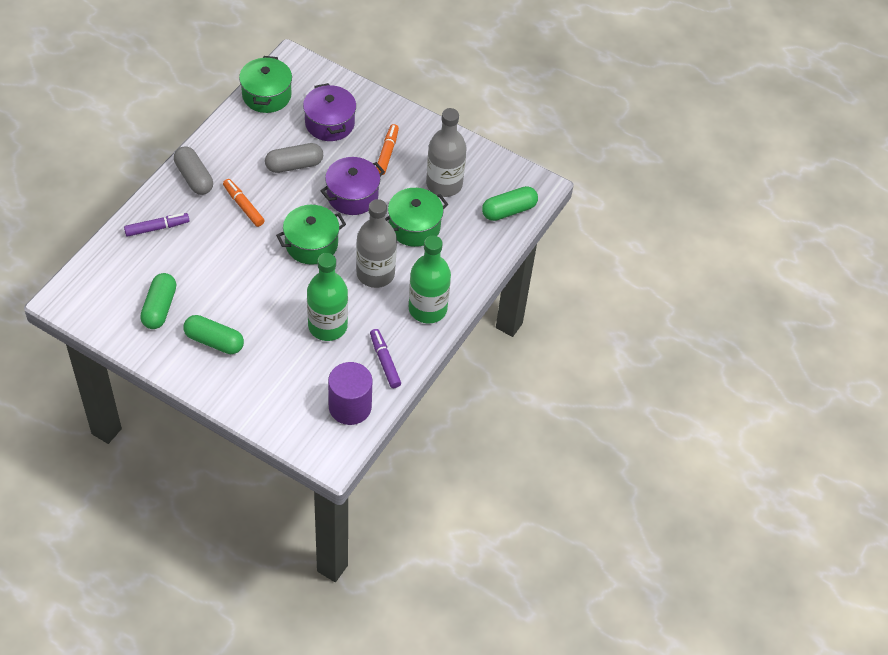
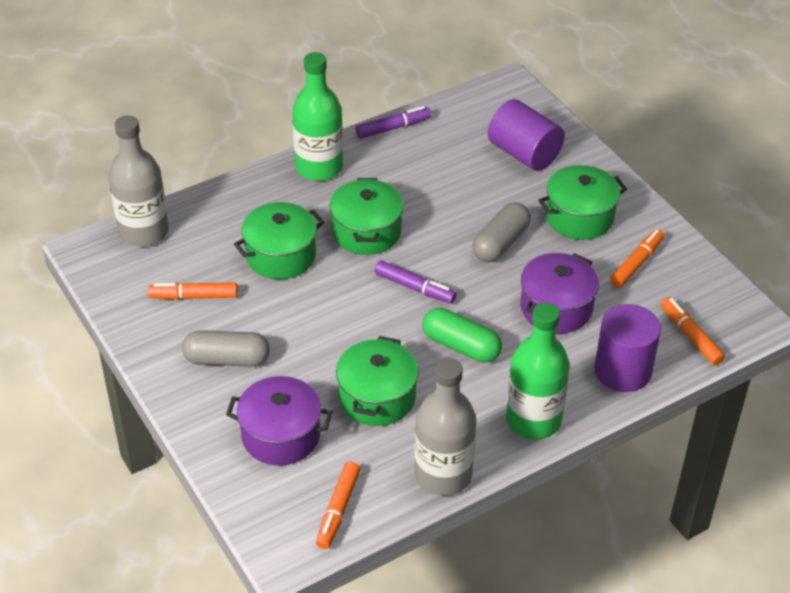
green capsule: [140,273,176,329] [183,315,244,354] [482,186,538,221] = 3 -> [422,308,502,363] = 1
green pot: [239,56,292,113] [276,205,346,265] [385,188,448,247] = 3 -> [234,202,325,279] [329,178,404,255] [336,336,419,426] [538,165,627,240] = 4
orange marker: [223,179,265,227] [376,124,399,175] = 2 -> [148,282,238,300] [316,462,360,549] [610,229,664,288] [661,297,725,365] = 4
purple cylinder: [328,362,372,425] = 1 -> [488,99,565,171] [594,304,661,392] = 2

